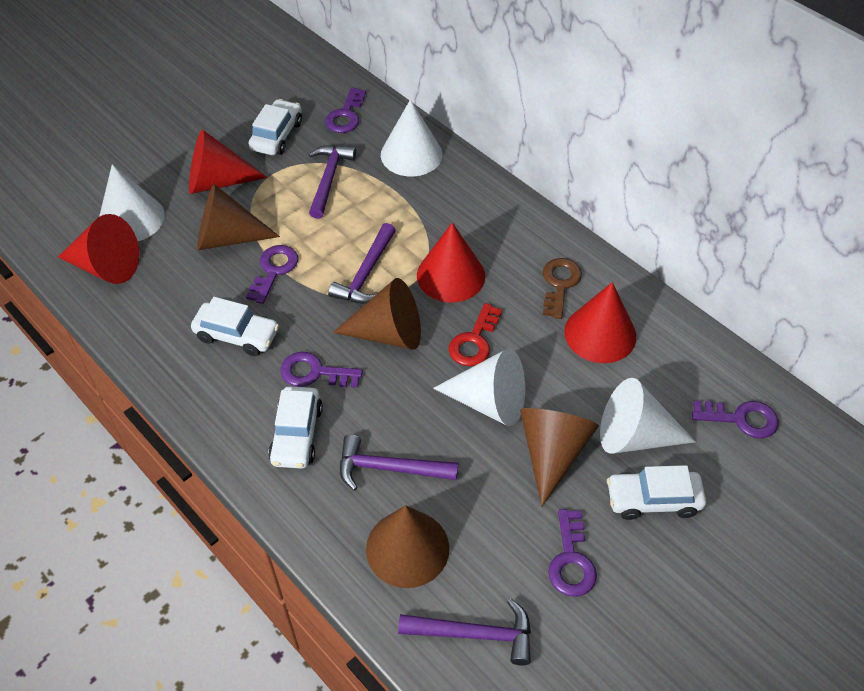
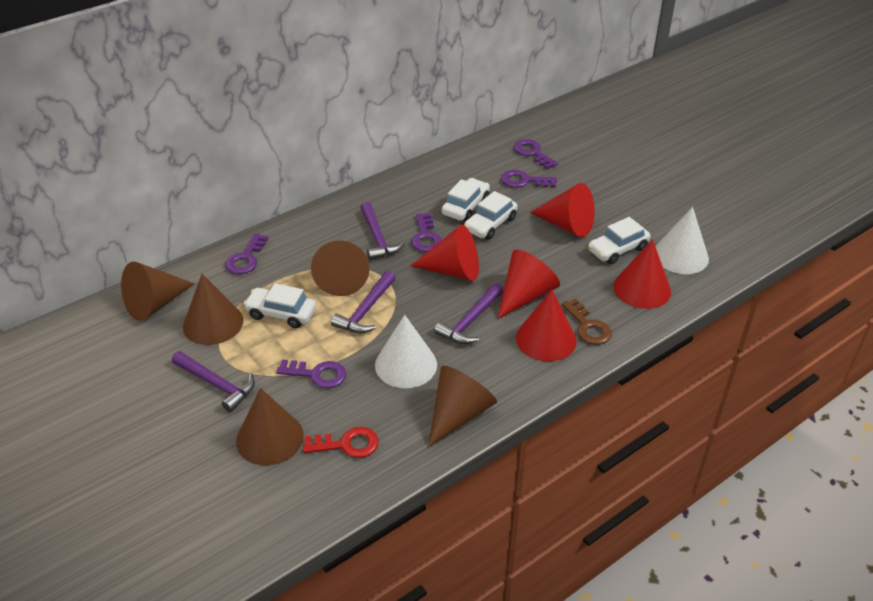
brown cone: [197,184,280,250] [333,278,421,350] [366,505,449,588] [520,408,599,506] = 4 -> [121,262,195,321] [183,274,243,345] [236,388,304,465] [311,241,369,296] [428,366,497,447] = 5
red cone: [58,214,139,284] [189,130,267,194] [417,222,485,302] [564,282,636,363] = 4 -> [411,225,479,281] [497,250,560,319] [516,290,577,362] [530,183,595,237] [613,239,671,309] = 5
white cone: [99,164,165,241] [381,99,443,176] [433,349,525,426] [600,378,696,454] = 4 -> [375,315,437,388] [655,207,709,274] = 2

